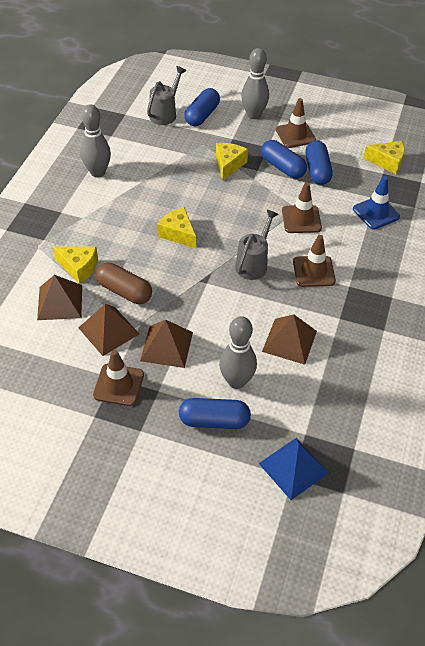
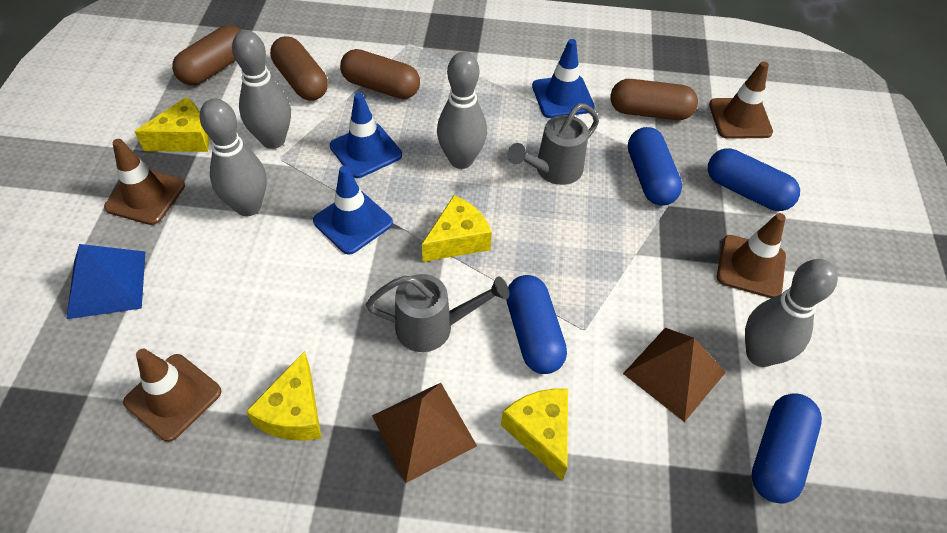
blue traffic cone: [353,176,400,229] = 1 -> [313,166,393,255] [330,93,402,178] [532,39,595,118] = 3
brown capsule: [96,263,152,304] = 1 -> [172,25,242,85] [270,36,328,101] [340,49,420,99] [610,79,698,120] = 4
brown pyramid: [37,275,82,320] [79,304,139,356] [140,320,193,368] [262,314,317,365] = 4 -> [372,383,477,483] [623,328,726,422] = 2
grey bowling pin: [80,104,111,178] [219,316,257,389] [241,48,269,119] = 3 -> [200,99,267,216] [232,30,291,149] [437,52,487,169] [745,259,838,367] = 4

